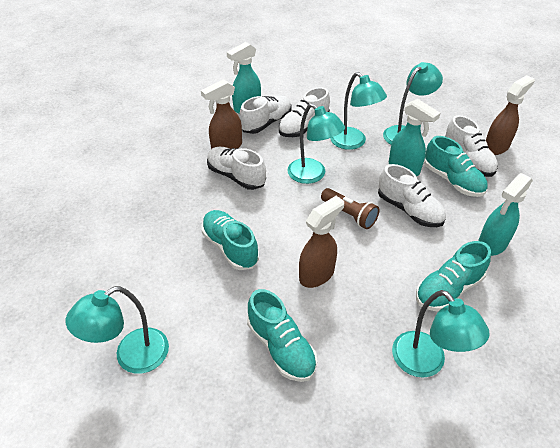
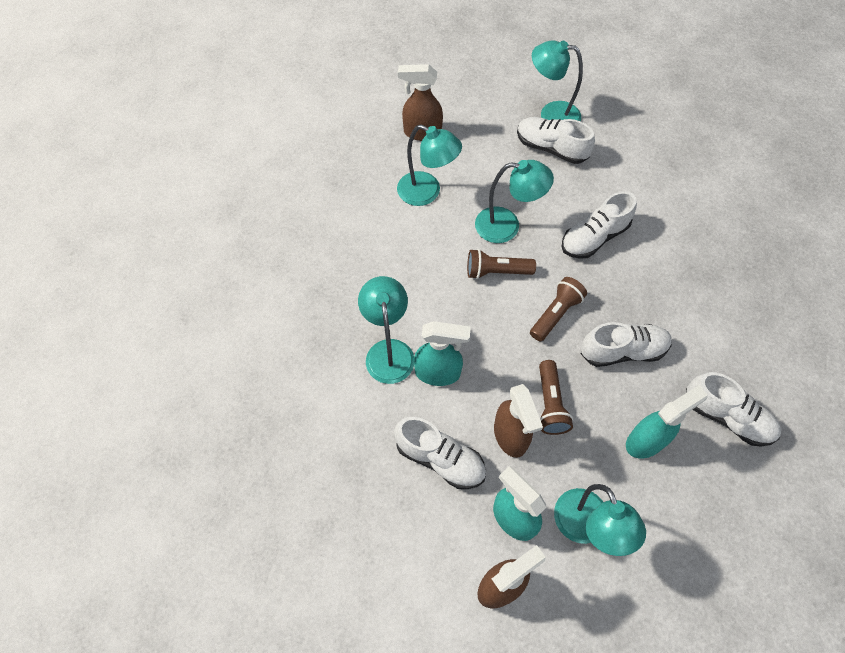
brown flashlight: [321,188,379,229] = 1 -> [467,249,536,279] [530,277,587,342] [539,360,573,435] = 3
turquoise shoe: [201,210,259,270] [247,289,317,382] [416,241,491,311] [424,136,488,197] = 4 -> none = 0

